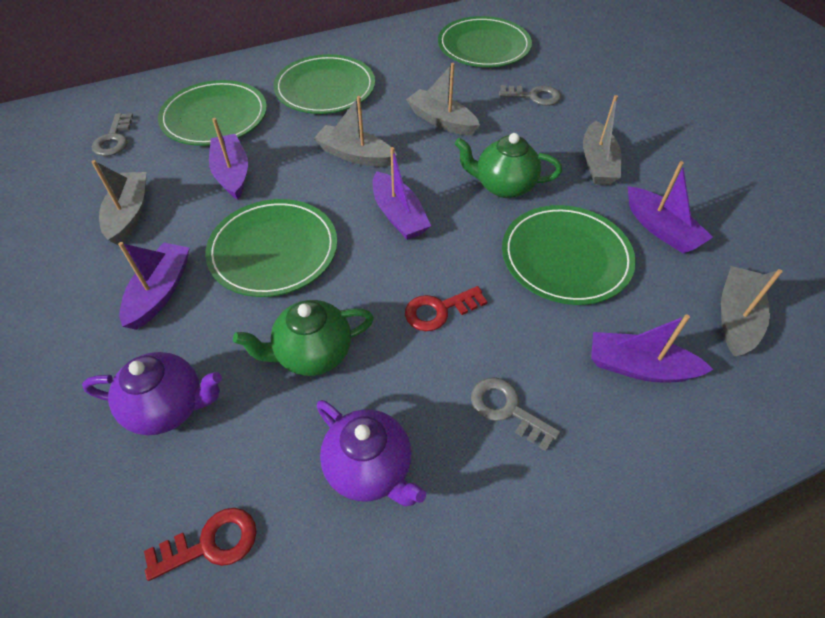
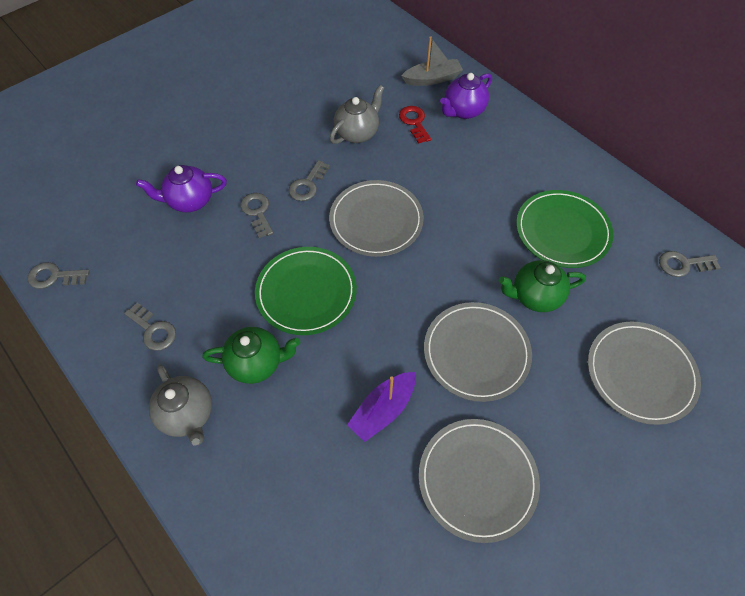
green plate: [158,80,267,146] [205,199,337,297] [273,54,375,114] [438,16,532,67] [502,205,636,305] = 5 -> [255,247,357,335] [516,190,613,268] = 2
grey boat: [91,160,147,246] [313,96,397,167] [406,63,480,135] [583,95,621,185] [721,266,783,357] = 5 -> [401,36,463,86] = 1
grey key: [92,113,133,156] [471,377,560,451] [499,85,561,106] = 3 -> [28,262,90,289] [124,303,176,351] [240,193,273,238] [289,160,330,201] [659,251,721,277] = 5
grey plate: none = 0 -> [329,180,424,257] [419,419,540,543] [424,302,532,402] [588,322,701,425] = 4
grey teapot: none = 0 -> [149,364,212,446] [330,85,384,144] = 2
purple boat: [118,242,190,330] [209,118,248,200] [373,147,431,240] [591,314,713,383] [628,161,713,253] = 5 -> [347,372,416,442] = 1
red key: [144,508,257,581] [405,286,487,331] = 2 -> [399,106,431,144] = 1

